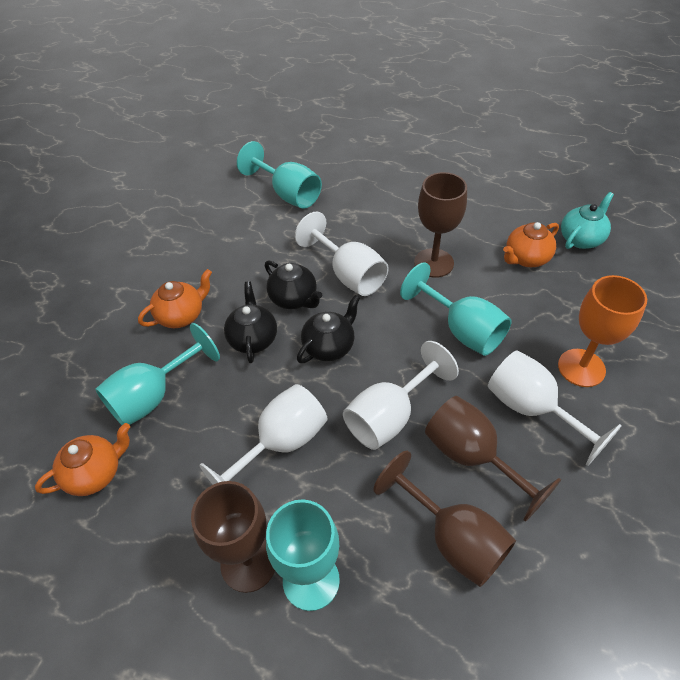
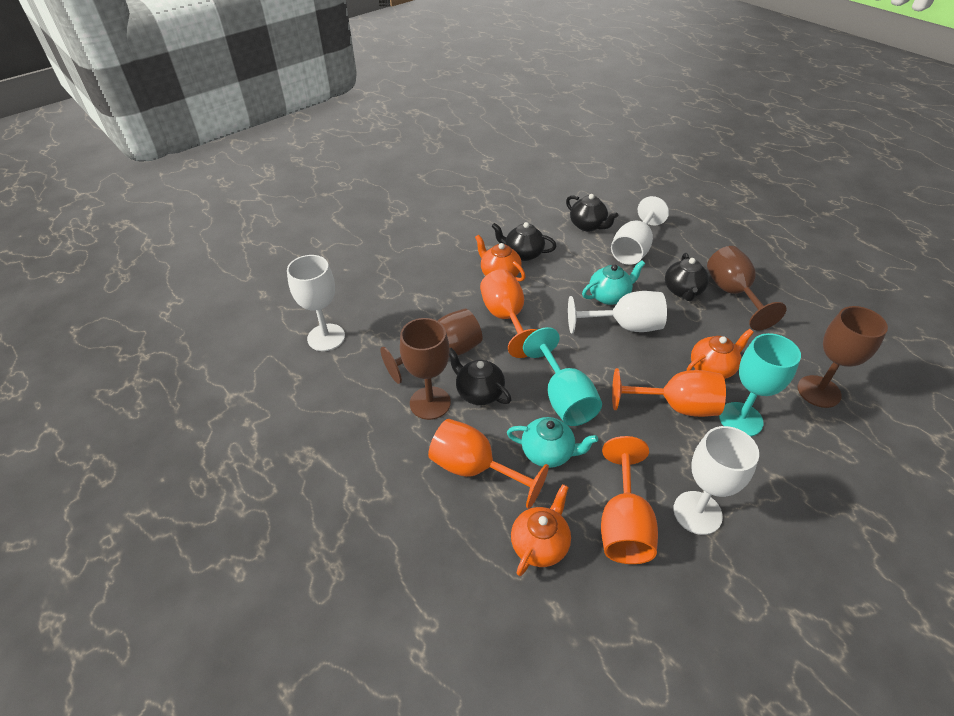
black teapot: [224,281,277,363] [265,260,322,309] [297,295,360,363] = 3 -> [449,348,511,405] [492,222,556,261] [566,194,618,232] [665,253,709,301] = 4
orange goblet: [558,275,647,387] = 1 -> [428,419,549,509] [480,269,538,358] [601,436,658,564] [612,368,726,417] = 4
turquoise goblet: [95,323,220,425] [237,141,322,209] [266,499,340,611] [400,262,512,356] = 4 -> [523,327,602,426] [719,333,801,437] = 2
turquoise teapot: [561,192,614,249] = 1 -> [507,417,598,468] [582,261,645,305] = 2

